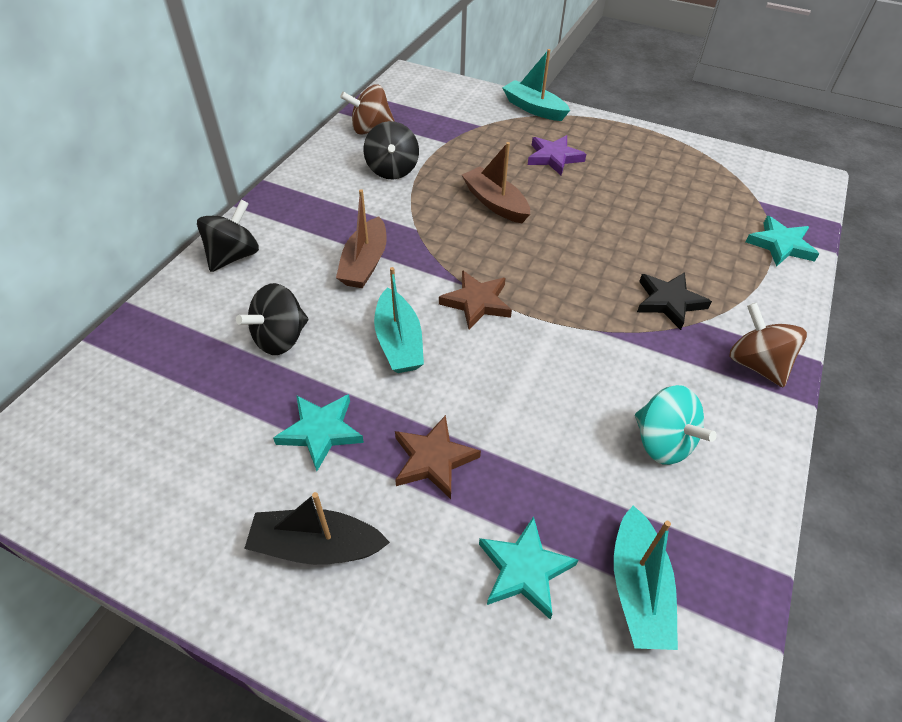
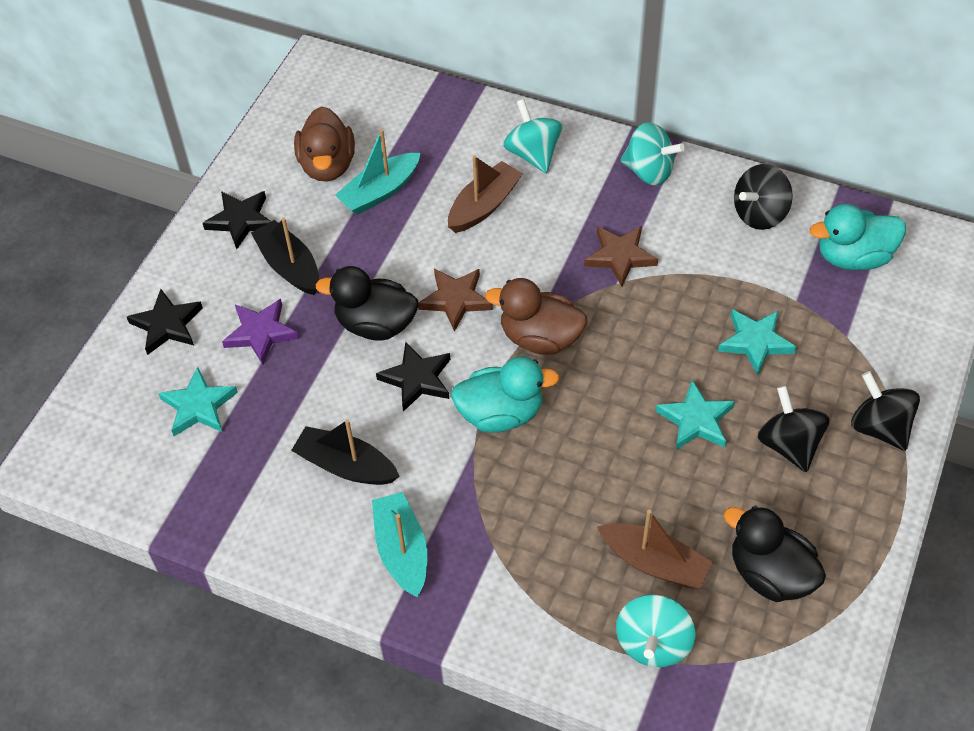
black boat: [244,492,390,565] = 1 -> [251,218,319,295] [291,419,400,485] = 2
black duck: none = 0 -> [316,266,418,341] [724,506,826,602] = 2
black star: [637,272,712,330] = 1 -> [127,289,203,355] [203,191,271,249] [376,342,451,412] = 3
brown duck: none = 0 -> [294,106,355,181] [485,278,587,355] = 2
brown spinning top: [340,85,395,135] [729,302,807,388] = 2 -> none = 0
turquoise boat: [374,267,424,373] [502,49,570,121] [614,505,678,650] = 3 -> [335,129,420,214] [372,492,427,597] = 2
turquoise duck: none = 0 -> [451,357,560,433] [810,204,906,270] = 2
turquoise spinning top: [635,385,717,465] = 1 -> [503,99,562,173] [616,594,696,667] [620,122,685,185] = 3

